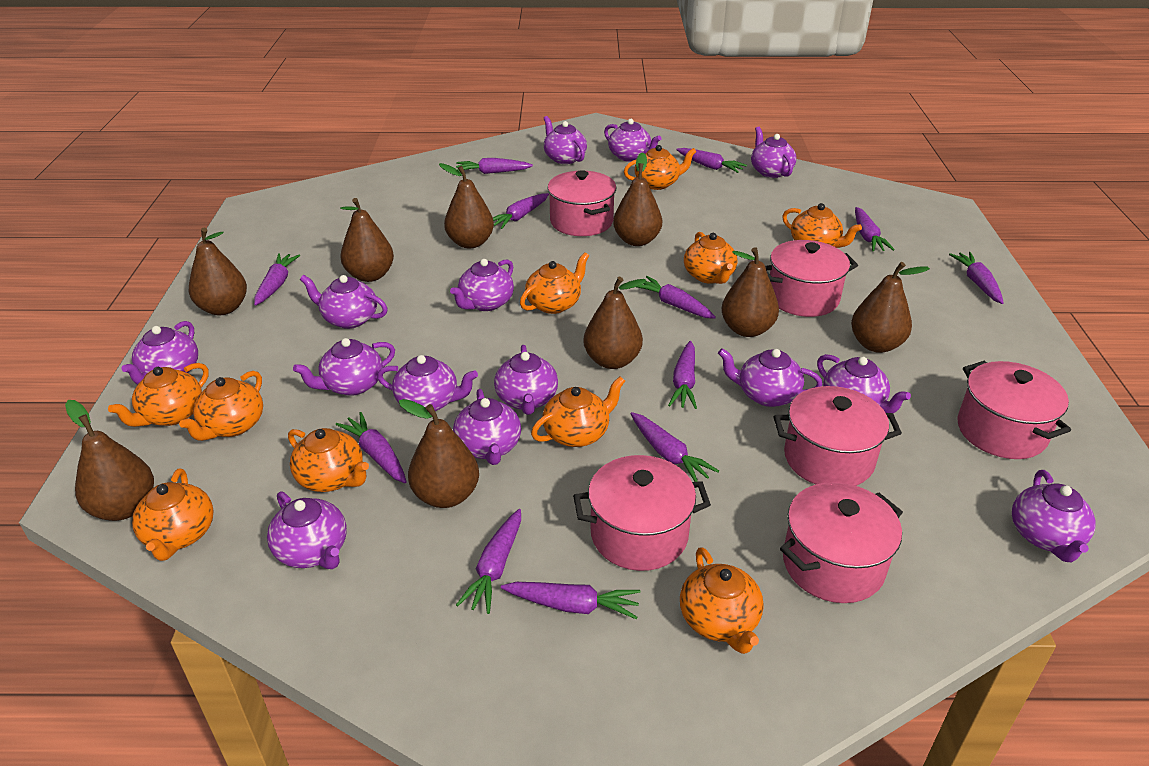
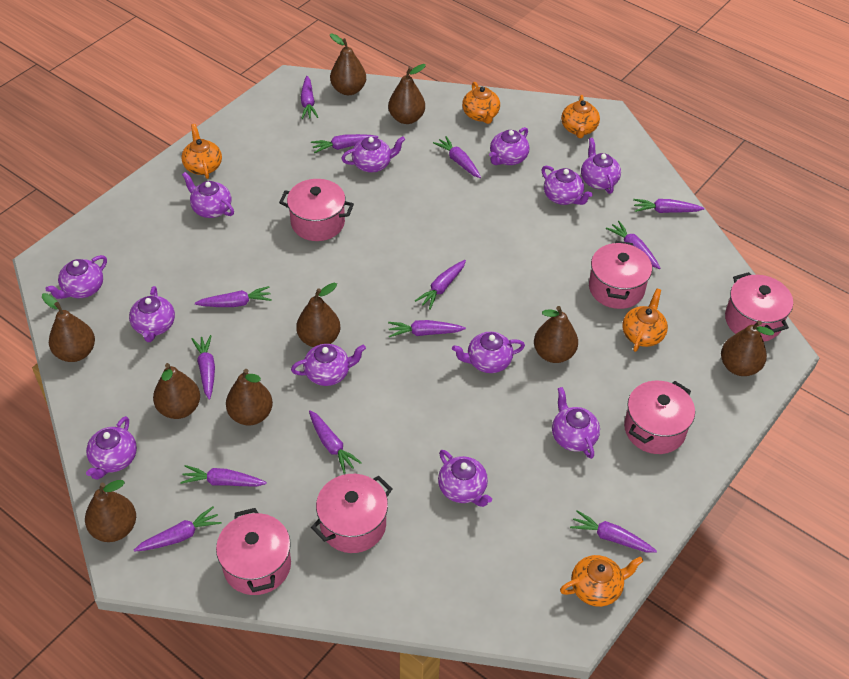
orange teapot: [108,363,209,427] [132,469,214,561] [179,371,263,441] [288,428,369,492] [520,252,589,314] [531,376,625,447] [624,145,697,190] [680,547,764,654] [684,232,737,284] [782,203,862,248] = 10 -> [181,124,222,179] [462,82,500,124] [560,555,643,607] [561,95,600,138] [622,289,668,352] = 5
purple carrot: [254,253,300,306] [336,412,407,483] [456,158,533,174] [456,509,521,614] [493,193,549,229] [501,582,640,620] [631,412,719,482] [637,276,716,319] [668,341,697,409] [676,148,747,173] [855,207,895,252] [949,252,1004,304] = 12 -> [134,506,222,552] [180,465,267,487] [192,335,215,400] [195,286,272,307] [301,76,318,119] [309,410,362,474] [311,134,378,153] [388,320,466,337] [415,260,466,310] [433,136,481,178] [570,510,657,553] [606,221,660,269] [633,199,705,213] = 13
purple teapot: [121,321,198,384] [267,491,347,569] [293,338,395,396] [300,275,387,329] [377,355,478,411] [450,259,514,311] [453,389,521,465] [494,345,558,415] [544,116,587,164] [604,119,662,162] [718,348,822,407] [751,127,796,178] [817,354,911,413] [1012,470,1096,562] = 14 -> [45,255,107,299] [86,416,137,480] [129,286,175,342] [182,172,234,218] [291,344,366,386] [341,136,405,173] [438,450,492,507] [452,332,525,373] [489,127,529,165] [541,166,593,205] [552,387,600,459] [581,138,621,194] = 12

